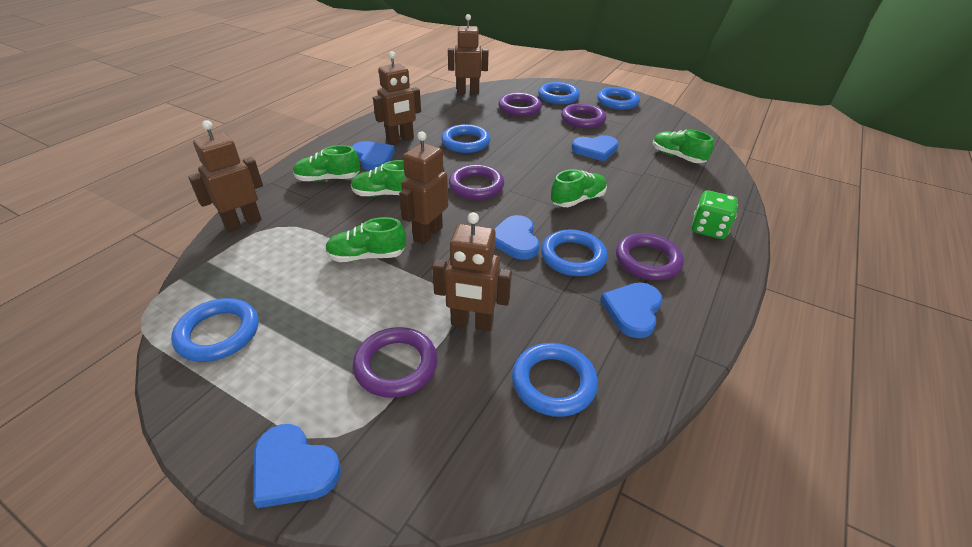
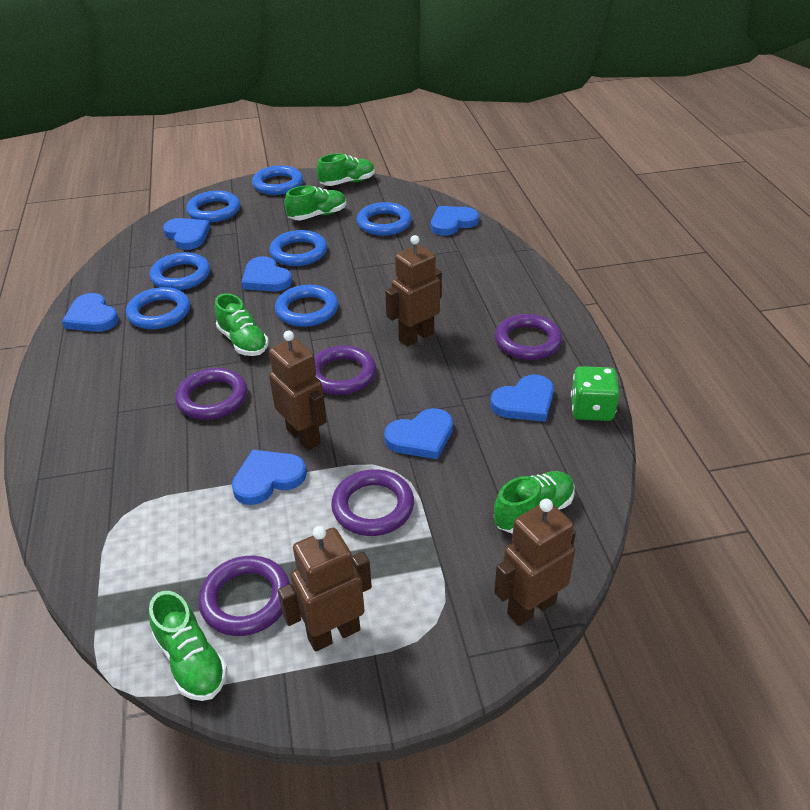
blue heart: [253,424,341,508] [352,141,395,171] [494,215,539,260] [572,135,619,161] [600,282,662,338] = 5 -> [62,293,119,332] [163,218,210,250] [232,450,307,505] [241,256,292,291] [384,408,453,459] [431,206,479,236] [490,375,554,422] = 7
blue ring: [171,298,258,362] [441,124,490,153] [512,343,598,417] [538,82,580,104] [541,229,608,276] [597,87,640,110] = 6 -> [126,287,190,329] [150,252,210,290] [186,191,240,223] [252,165,303,195] [269,230,327,266] [275,285,338,327] [357,202,412,236] = 7
brown robot: [188,120,263,232] [373,51,421,145] [399,131,448,245] [432,212,512,331] [448,14,489,94] = 5 -> [269,331,327,451] [278,526,372,652] [385,235,442,346] [494,499,576,626] = 4

